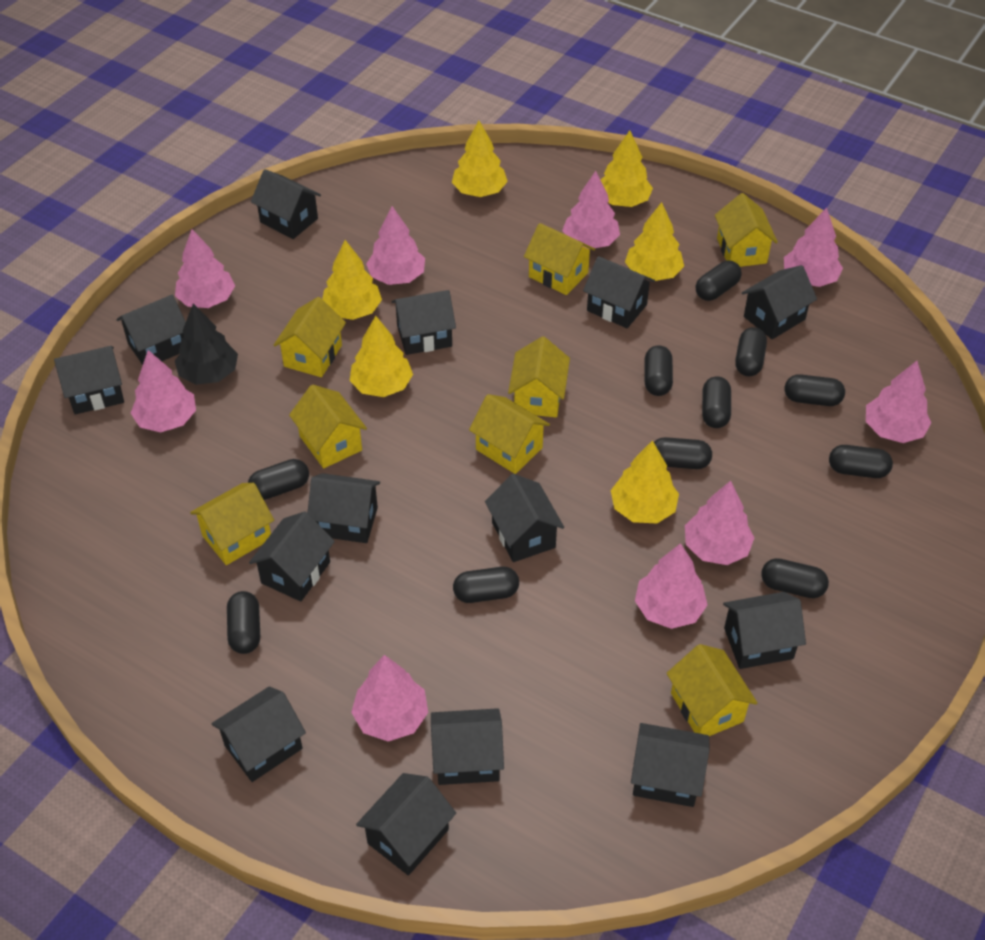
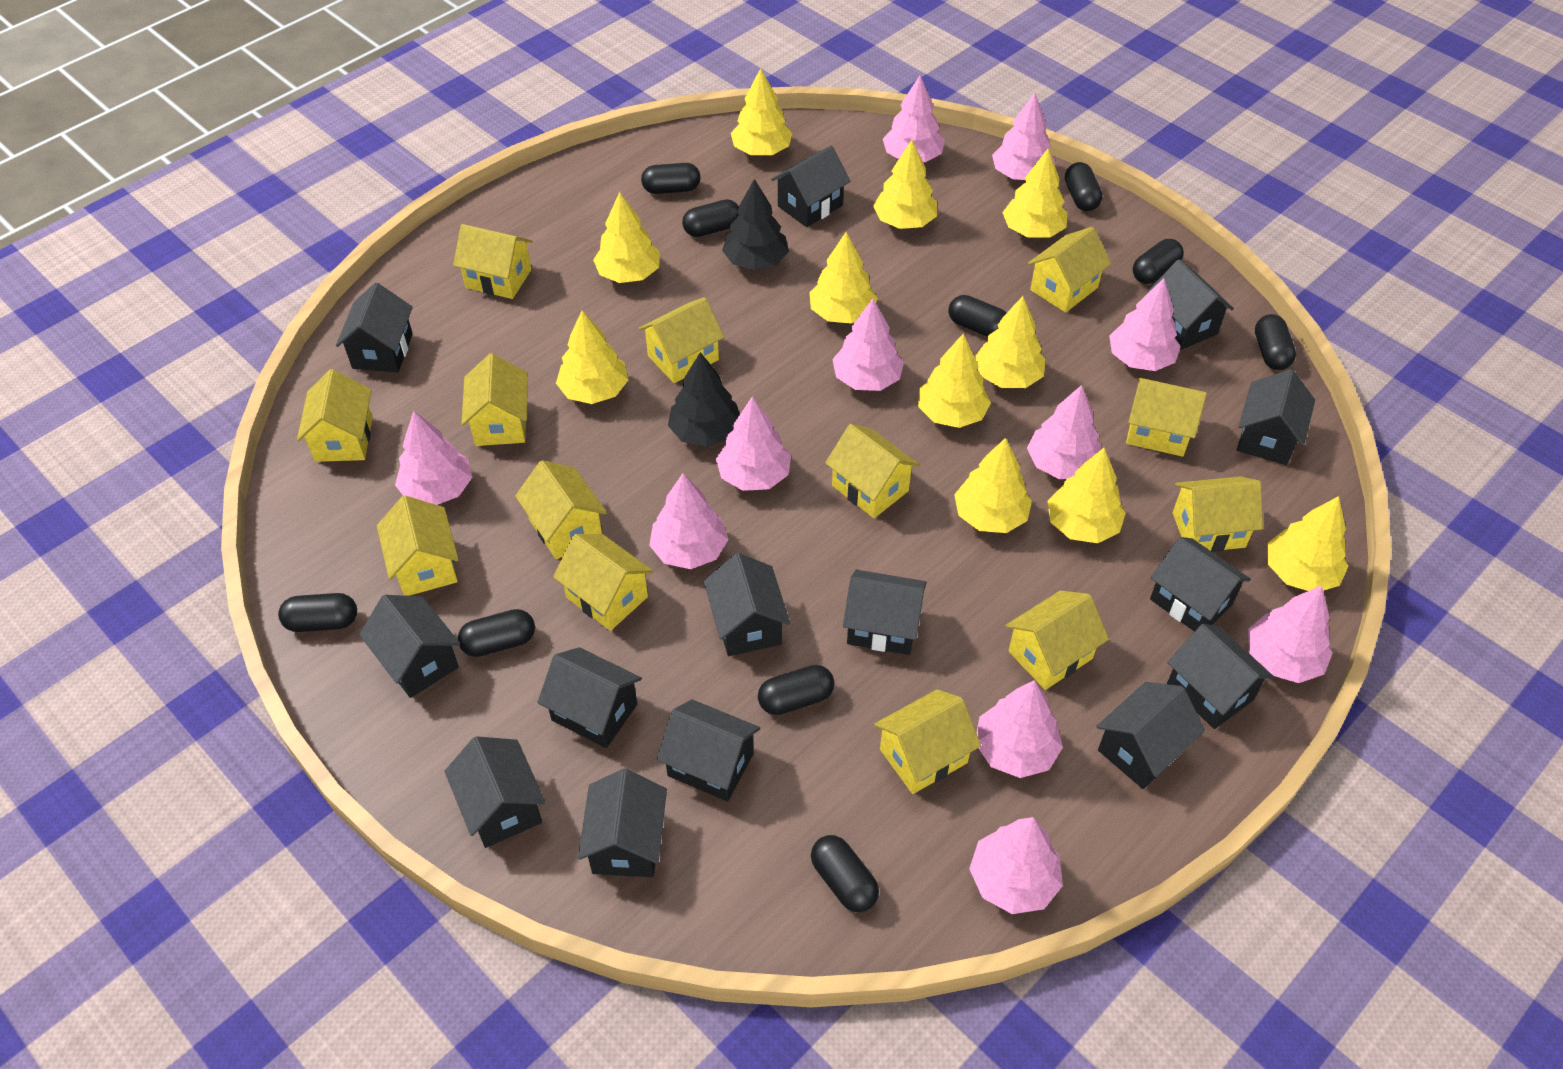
black capsule: [227,591,260,654] [248,459,309,500] [453,567,519,603] [645,345,673,396] [654,437,712,469] [696,261,742,301] [702,376,731,428] [735,327,767,376] [761,558,829,598] [785,374,845,406] [829,445,893,478] = 11 -> [278,593,357,632] [458,609,535,657] [641,163,701,194] [682,199,739,237] [758,665,835,715] [811,835,879,912] [949,295,1006,337] [1065,162,1103,211] [1133,239,1184,284] [1255,314,1296,370] = 10
black tree: [175,304,238,385] = 1 -> [668,352,740,447] [722,179,789,270] = 2
pink tree: [131,350,196,432] [175,229,235,308] [351,655,428,741] [366,206,425,285] [562,171,620,249] [635,543,708,629] [685,481,755,565] [784,208,843,287] [866,361,931,443] = 9 -> [395,411,472,505] [649,473,729,569] [716,396,791,491] [832,298,904,391] [883,76,945,162] [969,817,1063,914] [977,680,1063,778] [992,93,1055,180] [1027,385,1101,479] [1109,278,1181,371] [1248,586,1333,683] = 11
yellow house: [190,483,274,565] [274,297,346,377] [289,385,367,468] [469,394,550,474] [508,336,570,417] [524,223,595,295] [667,644,757,736] [715,193,778,267] = 8 -> [297,369,373,462] [377,495,459,596] [453,224,533,299] [461,353,528,446] [515,460,607,559] [553,534,653,631] [639,297,724,383] [825,424,919,518] [874,689,981,794] [1005,590,1109,690] [1028,227,1112,313] [1126,378,1207,457] [1173,476,1263,552] = 13
yellow tree: [322,240,382,320] [350,316,413,397] [452,121,508,197] [601,130,653,207] [611,440,679,524] [625,202,684,281] = 6 -> [556,310,628,404] [593,192,660,283] [731,68,792,155] [809,232,878,324] [873,140,937,229] [918,334,991,428] [954,438,1032,533] [975,296,1046,388] [1002,149,1068,237] [1048,448,1126,543] [1268,496,1349,591] = 11

